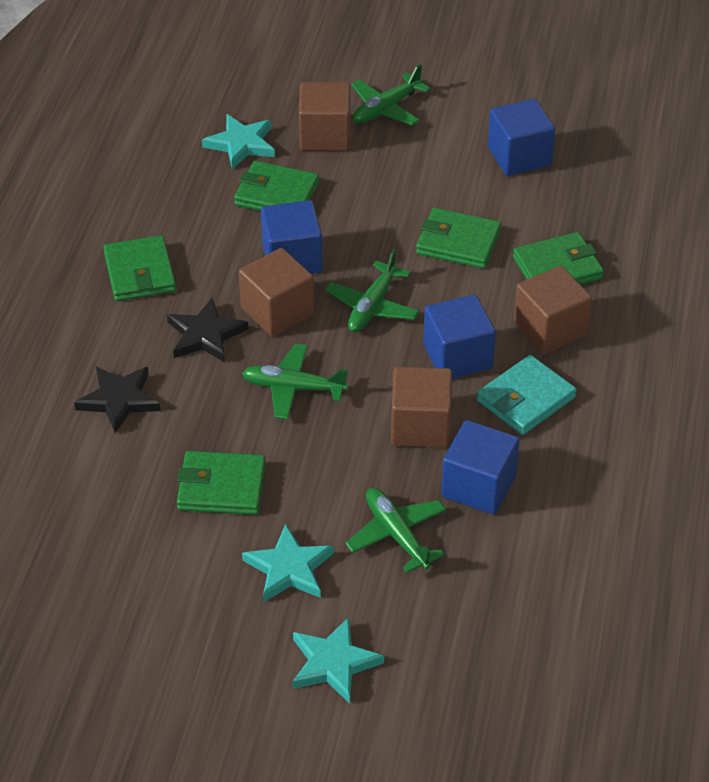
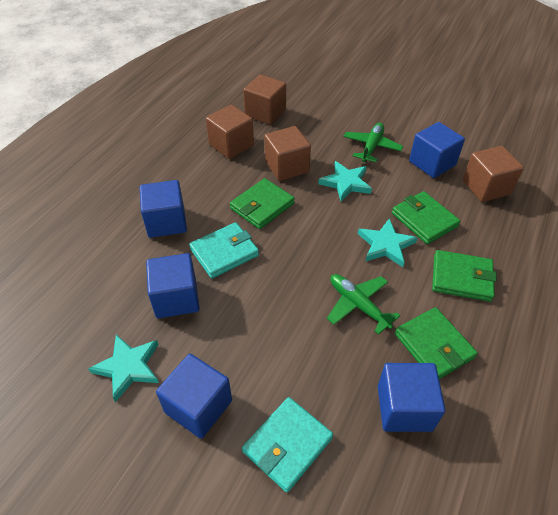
black star: [74,366,161,433] [167,298,248,363] = 2 -> none = 0
blue cube: [261,200,323,274] [423,295,496,378] [441,420,520,514] [488,99,555,176] = 4 -> [140,180,187,238] [146,253,200,318] [156,354,232,439] [378,363,445,432] [409,122,465,178] = 5
green plane: [242,344,348,419] [325,249,419,332] [345,488,446,573] [351,64,430,126] = 4 -> [327,274,400,335] [343,123,403,162] = 2
green wallet: [103,235,176,301] [177,451,266,515] [234,161,319,211] [416,207,501,269] [513,232,604,285] = 5 -> [230,178,295,229] [392,191,460,244] [395,307,478,379] [432,250,497,302] = 4
turquoise wallet: [477,355,577,435] = 1 -> [189,222,259,278] [242,397,333,492] = 2

